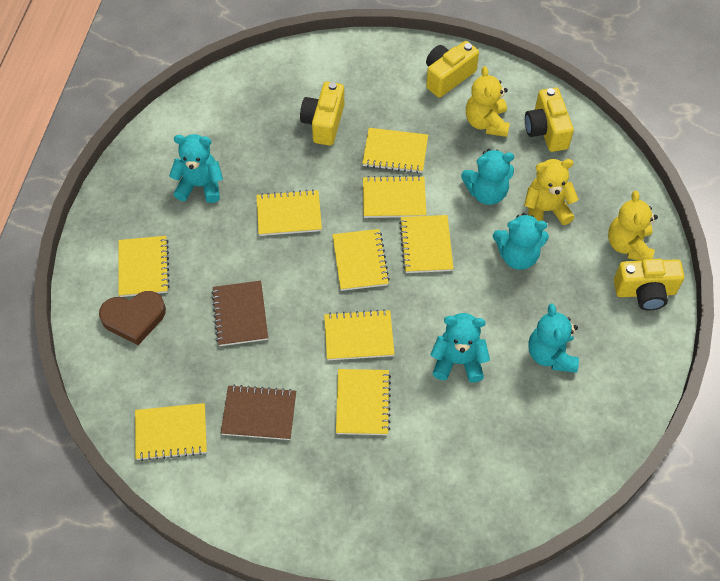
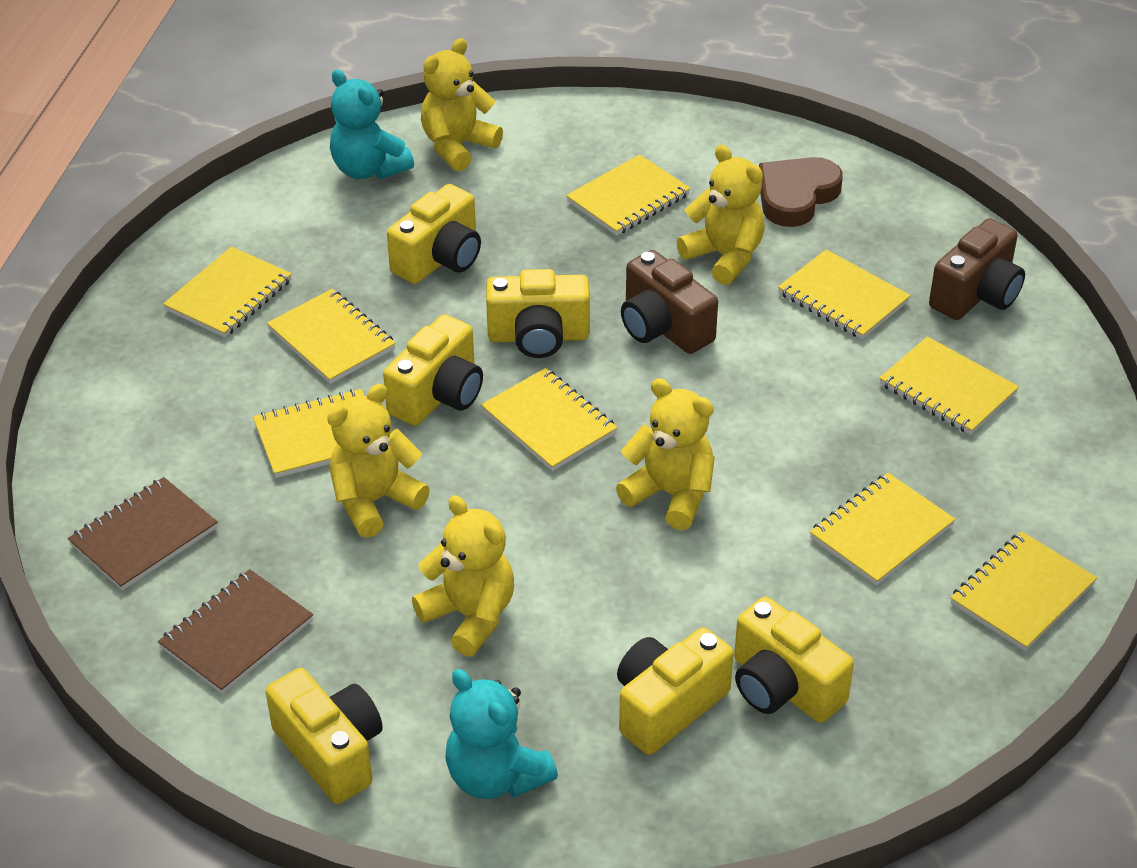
brown camera: none = 0 -> [621,250,718,354] [929,218,1025,320] = 2
turquoise teddy bear: [169,134,223,203] [430,313,490,383] [461,149,514,205] [493,213,549,270] [528,304,579,373] = 5 -> [330,69,414,179] [445,669,558,799] = 2
yellow camera: [300,82,344,146] [426,41,479,98] [525,88,574,152] [614,259,684,310] = 4 -> [266,668,383,804] [383,314,483,426] [387,184,481,284] [486,269,590,358] [617,627,734,755] [734,597,854,723] = 6
yellow teddy bear: [466,66,510,137] [524,159,578,225] [608,191,658,261] = 3 -> [327,384,430,538] [412,495,514,657] [421,38,503,171] [616,378,715,530] [677,145,765,285] = 5

